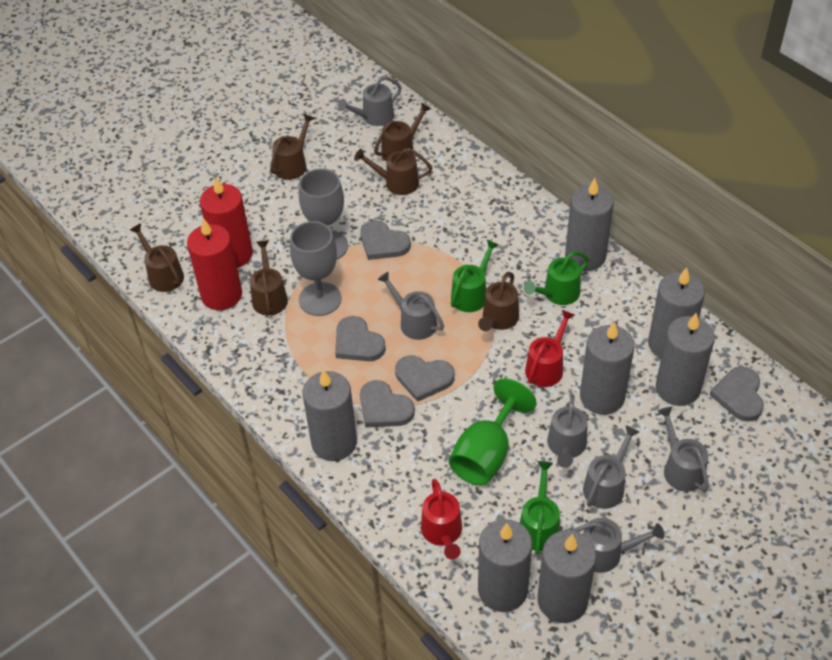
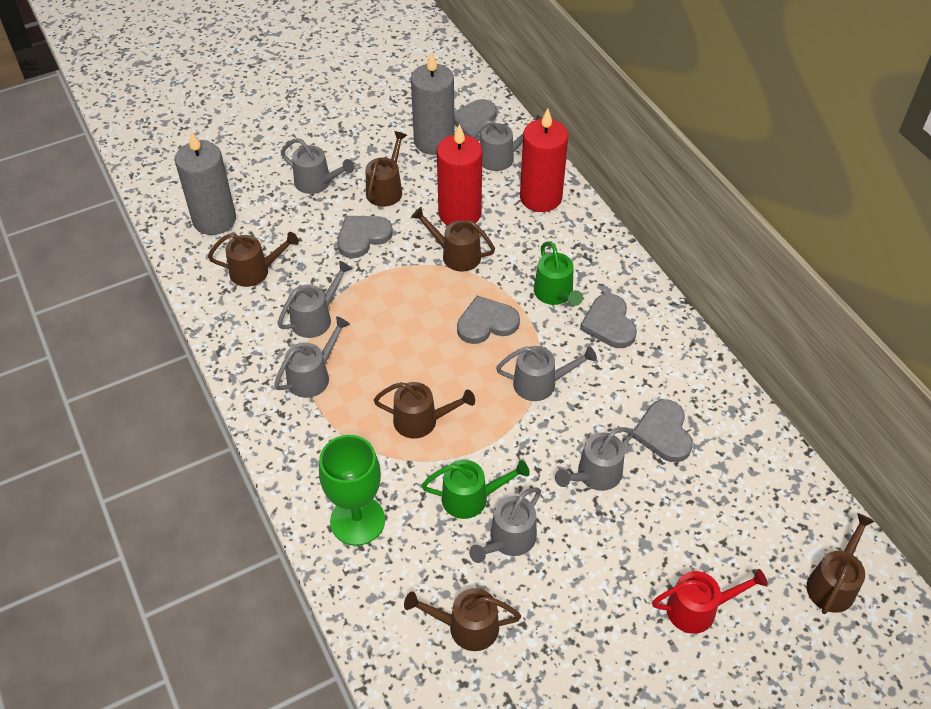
green watering can: [451,240,499,312] [520,461,560,555] [524,251,589,305] = 3 -> [422,460,530,519] [534,241,583,306] = 2
grey candle: [303,369,357,461] [478,519,532,612] [538,530,597,623] [565,178,614,271] [580,322,635,415] [648,267,705,358] [656,313,715,406] = 7 -> [175,131,236,235] [411,51,455,155] = 2
grey goblet: [290,221,342,316] [299,168,348,259] = 2 -> none = 0
grey watering can: [338,76,402,126] [377,271,444,340] [547,395,588,468] [573,518,664,573] [583,425,639,509] [658,407,709,492] = 6 -> [274,316,350,398] [278,261,352,338] [281,138,354,194] [469,487,541,563] [471,114,542,171] [496,346,597,401] [555,427,633,491] = 7
red watering can: [421,479,462,560] [525,310,574,387] = 2 -> [652,569,768,634] = 1

